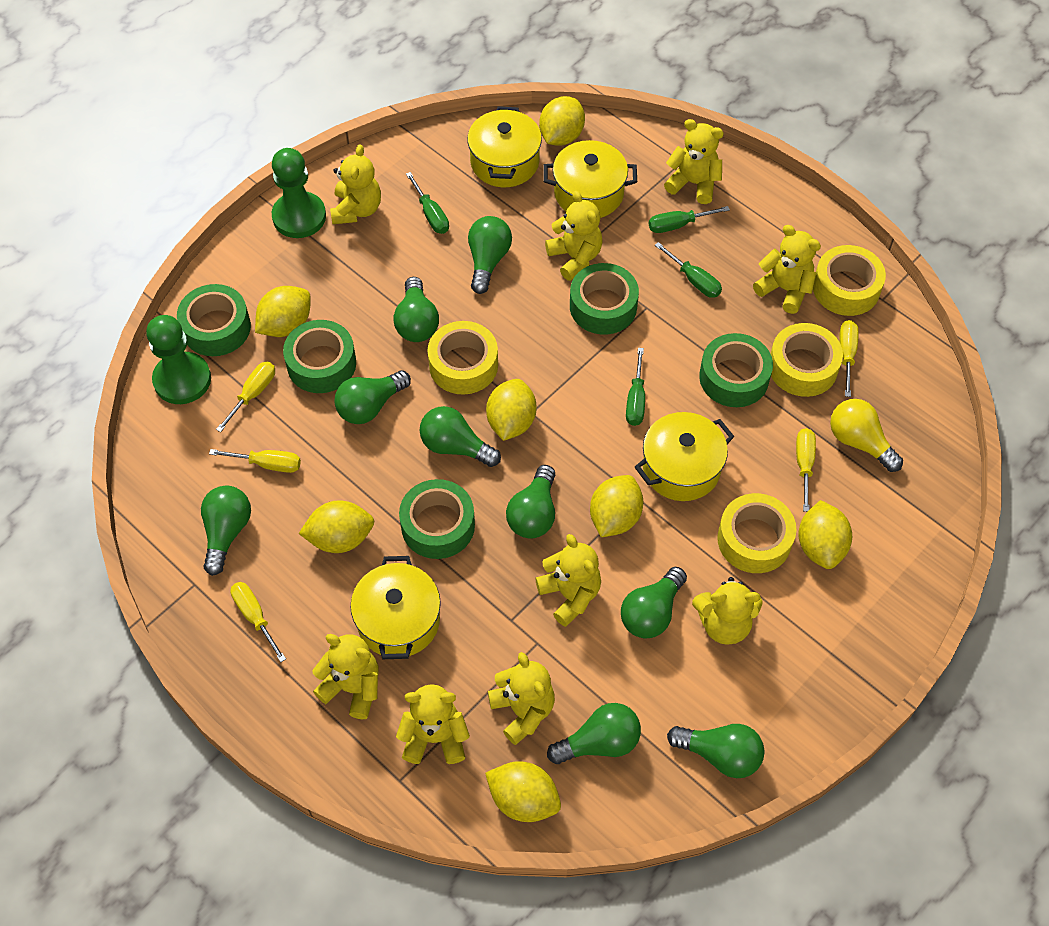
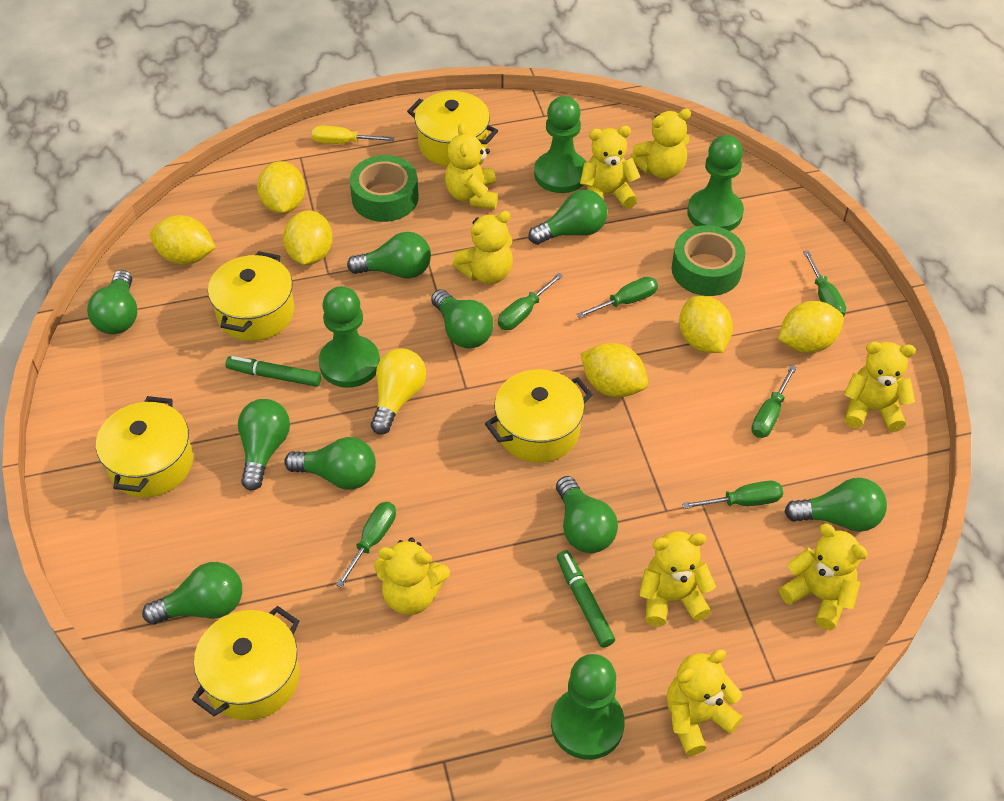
green marker: none = 0 -> [225,356,321,387] [557,550,615,647] = 2
green pawn: [146,315,211,404] [272,148,326,238] = 2 -> [319,286,380,388] [534,96,587,193] [551,654,625,760] [687,135,744,231] = 4
green screwdriver: [406,172,449,234] [626,348,645,426] [649,206,730,233] [655,242,722,298] = 4 -> [336,502,396,588] [498,273,563,330] [576,277,658,318] [682,481,783,509] [751,365,797,438] [803,250,846,317] = 6
green tape: [177,284,251,356] [283,320,356,393] [399,479,475,559] [570,263,639,334] [699,333,773,407] = 5 -> [349,155,419,222] [672,225,746,296] = 2
yellow lemon: [255,286,311,337] [299,500,375,553] [485,761,561,822] [486,379,536,441] [539,96,585,146] [590,475,643,537] [798,500,852,569] = 7 -> [150,215,216,265] [257,161,305,214] [283,210,333,265] [580,343,648,398] [679,296,733,353] [778,301,844,353] = 6
yellow pot: [350,556,441,659] [467,106,542,187] [543,140,637,218] [635,412,734,501] = 4 -> [96,396,193,497] [192,606,300,720] [208,251,294,341] [407,91,498,166] [485,369,593,463] = 5
yellow screwdriver: [209,449,301,473] [216,362,275,432] [230,582,286,662] [796,428,816,512] [839,320,858,397] = 5 -> [312,126,394,144] = 1
yellow tape: [427,321,498,395] [717,493,796,573] [770,323,843,397] [813,245,886,316] = 4 -> none = 0

